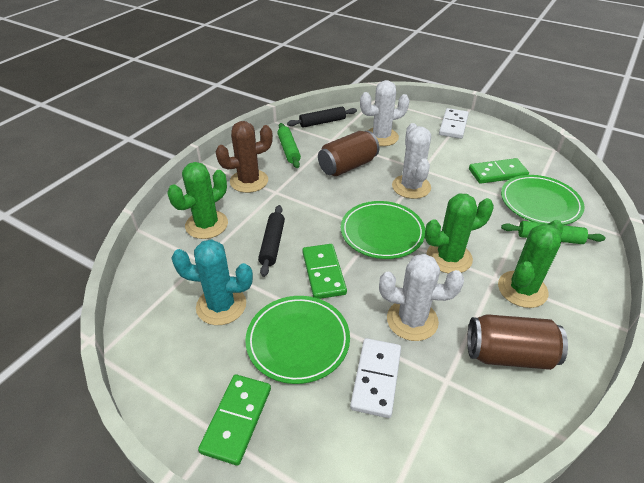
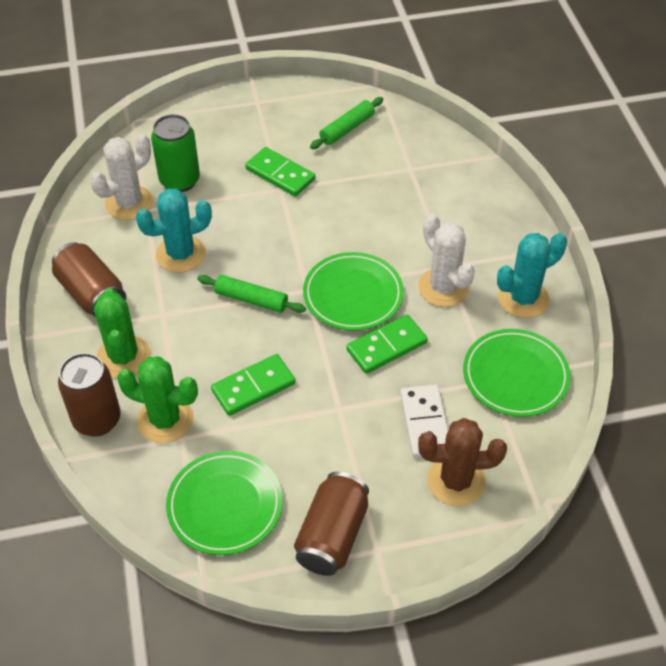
black rolling pin: [258,205,285,277] [287,107,357,128] = 2 -> none = 0
brown can: [318,130,380,176] [467,314,568,370] = 2 -> [52,242,126,318] [58,353,121,437] [294,472,369,576] = 3
green cactus: [168,162,228,239] [425,193,494,274] [498,220,563,308] = 3 -> [94,288,150,378] [117,356,198,444] = 2
green can: none = 0 -> [151,114,200,192] = 1
turquoise cactus: [171,239,253,325] = 1 -> [136,189,212,273] [497,233,567,318] = 2
white cactus: [360,80,409,146] [379,254,464,341] [392,123,431,199] = 3 -> [90,134,153,220] [418,214,475,307] = 2
white domino: [350,338,401,418] [439,108,469,139] = 2 -> [400,385,448,458] = 1

